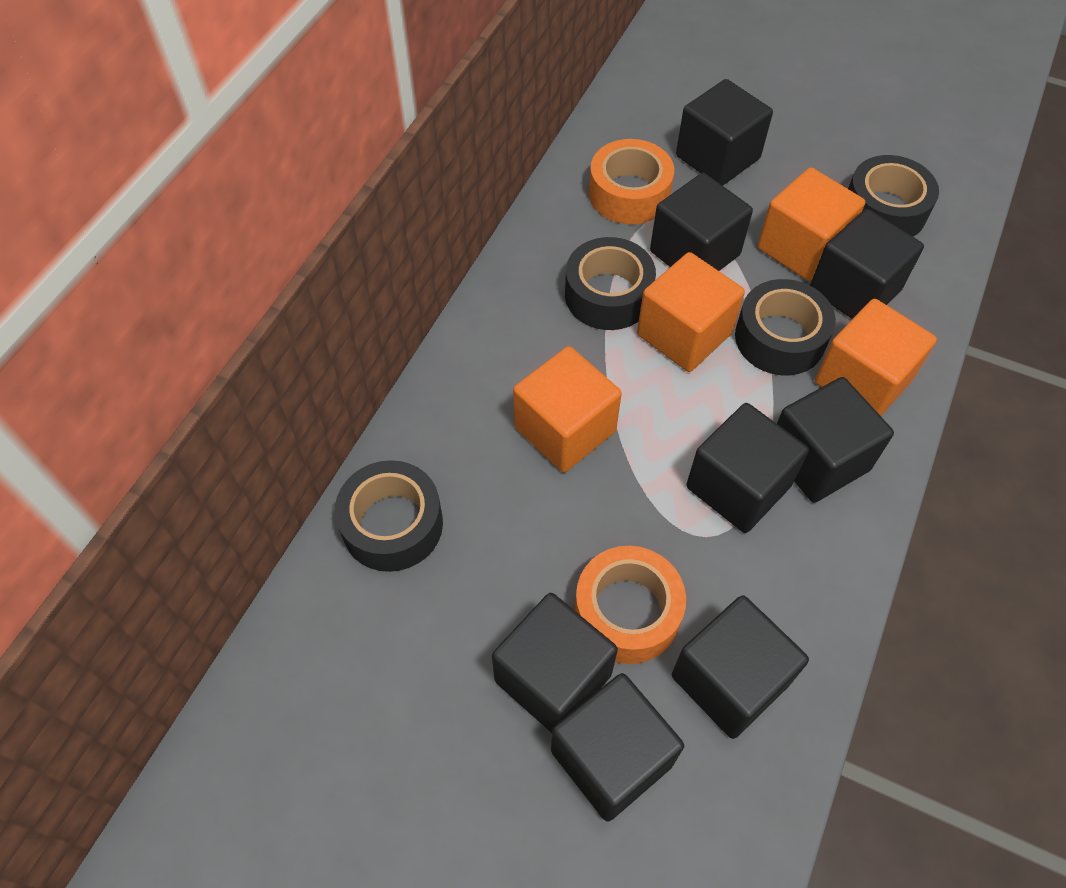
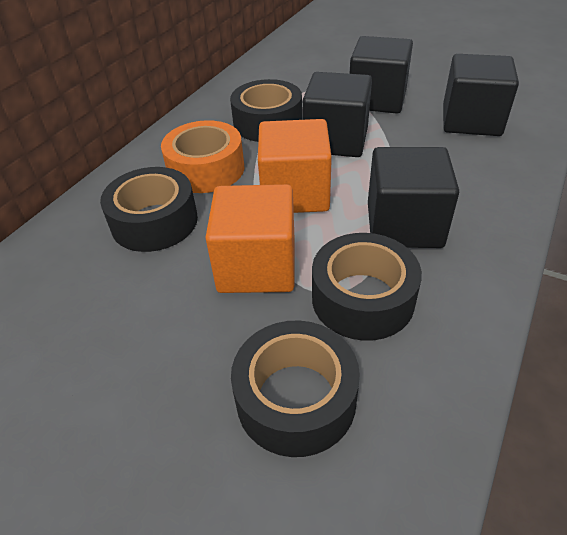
black cube: [492,593,618,733] [551,673,684,822] [650,173,753,271] [672,595,809,739] [676,79,773,186] [686,403,809,533] [777,377,894,503] [810,209,924,319] = 8 -> [302,72,372,157] [350,36,413,113] [368,147,459,248] [443,54,519,136] = 4
orange cube: [513,346,622,472] [637,252,745,372] [758,167,865,281] [815,299,937,416] = 4 -> [205,184,295,293] [258,119,332,213] = 2
orange tape: [574,546,686,664] [589,139,674,224] = 2 -> [161,120,244,193] = 1

